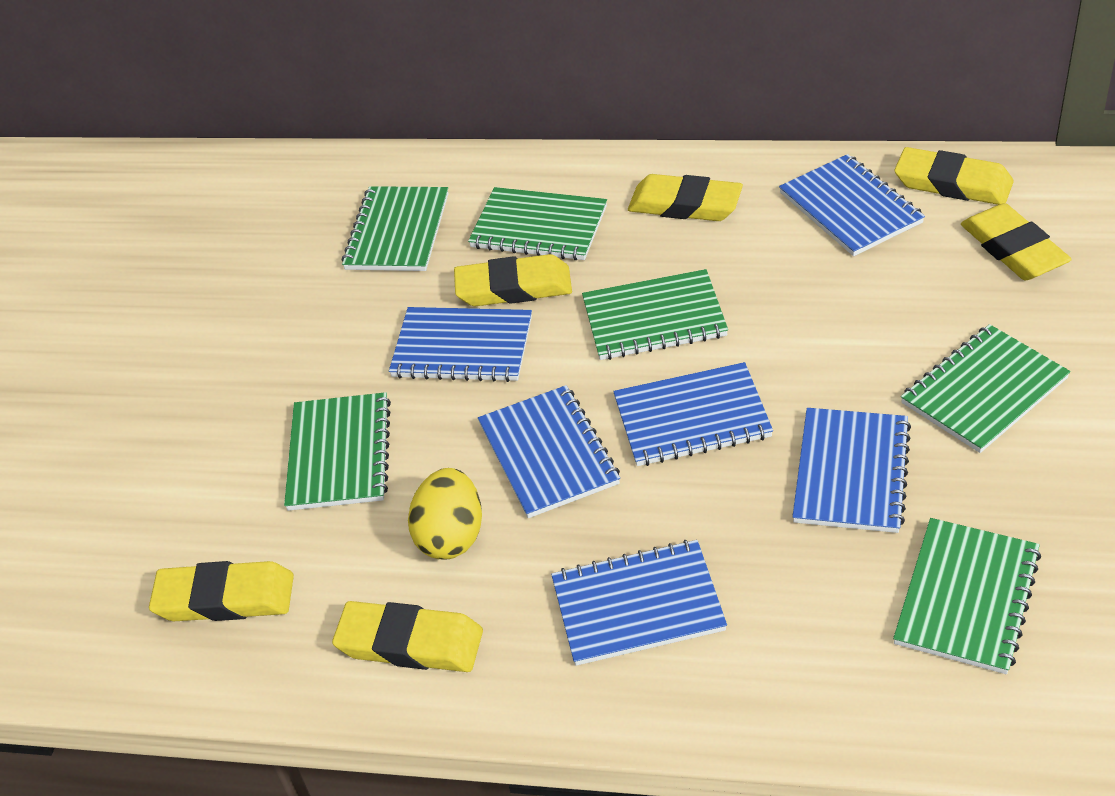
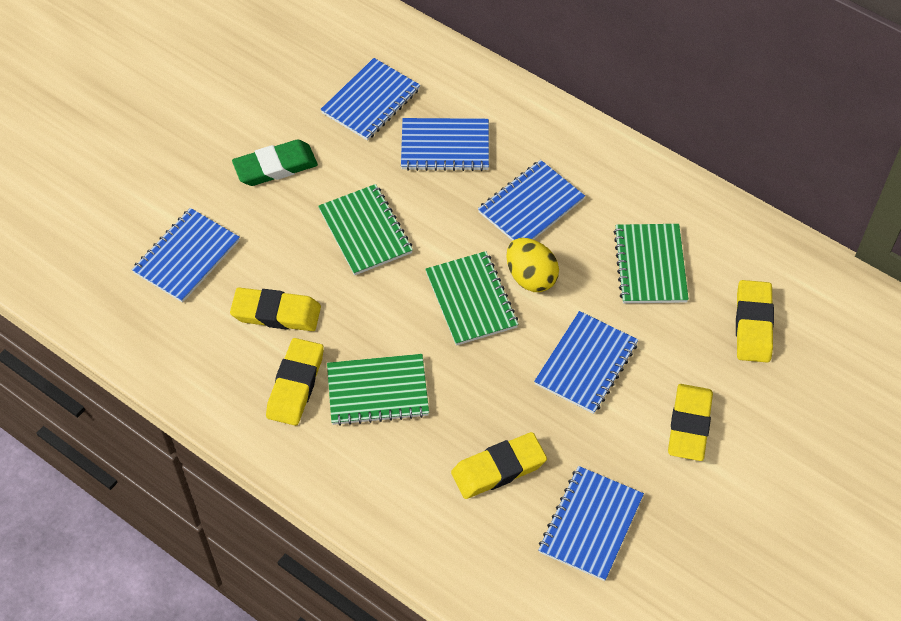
green eraser: none = 0 -> [232,140,318,186] = 1
green notebook: [284,392,391,511] [342,186,448,271] [468,187,607,260] [582,269,728,360] [893,518,1041,674] [901,324,1070,453] = 6 -> [318,184,413,275] [327,354,429,426] [425,251,518,346] [614,224,689,303] = 4
yellow eraser: [149,561,294,621] [332,601,483,672] [454,254,572,306] [628,174,743,221] [894,147,1014,205] [961,203,1072,281] = 6 -> [230,287,321,331] [266,338,324,426] [451,432,547,499] [668,384,713,461] [736,280,774,363] = 5

